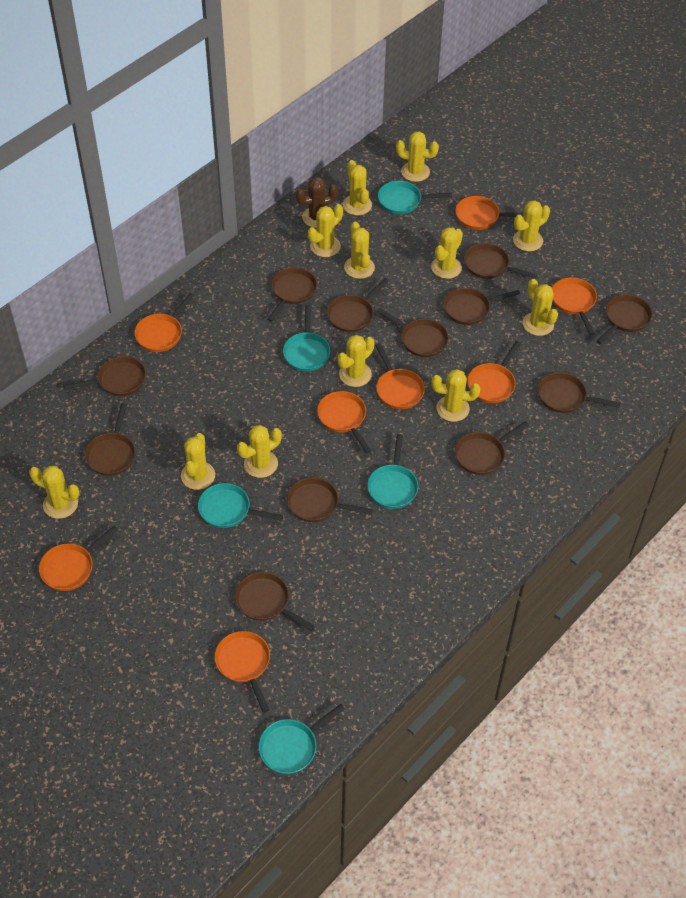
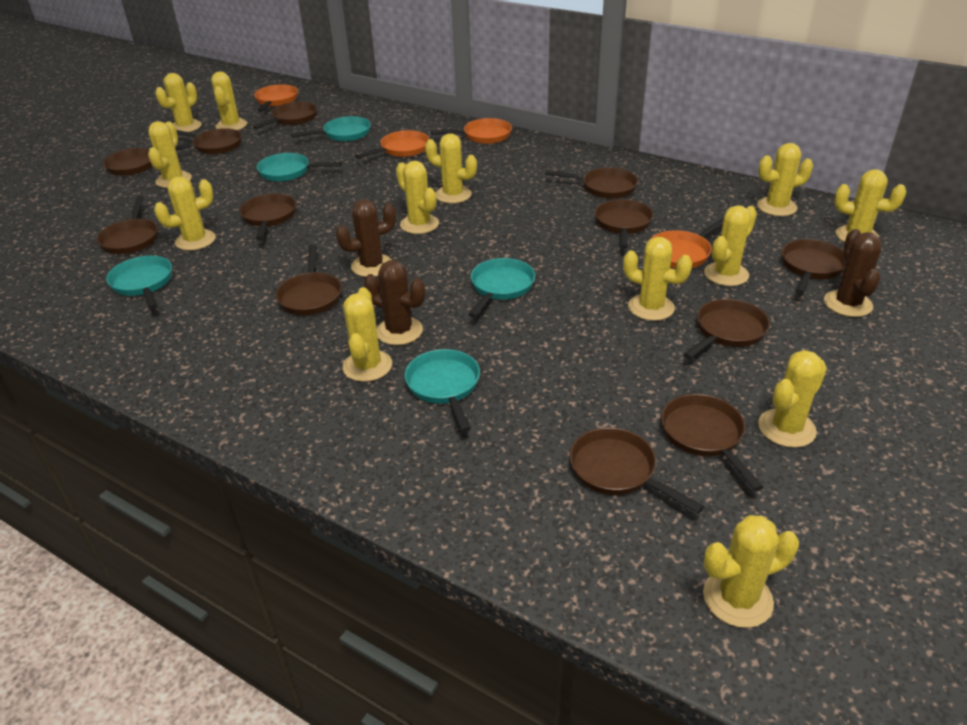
brown cactus: [296,177,338,228] = 1 -> [336,199,396,277] [364,260,425,345] [824,229,881,317] = 3
orange pan: [39,526,118,591] [134,293,194,352] [215,631,270,713] [317,391,371,453] [375,343,425,409] [455,196,523,230] [467,341,521,403] [552,277,597,335] = 8 -> [254,84,298,112] [355,130,429,159] [431,118,512,144] [651,218,724,268] = 4
yellow cactus: [29,466,80,519] [181,433,215,490] [237,425,282,478] [308,204,343,257] [337,335,375,387] [343,160,372,215] [344,222,375,279] [396,131,439,182] [431,227,463,279] [431,369,480,422] [513,200,550,251] [523,279,558,336] = 12 -> [148,121,192,188] [154,176,216,251] [155,73,202,132] [211,71,247,130] [343,287,392,382] [396,161,439,234] [425,133,477,204] [623,237,692,321] [703,515,799,628] [704,205,757,286] [757,143,813,216] [758,350,827,448] [834,169,907,243] = 13

